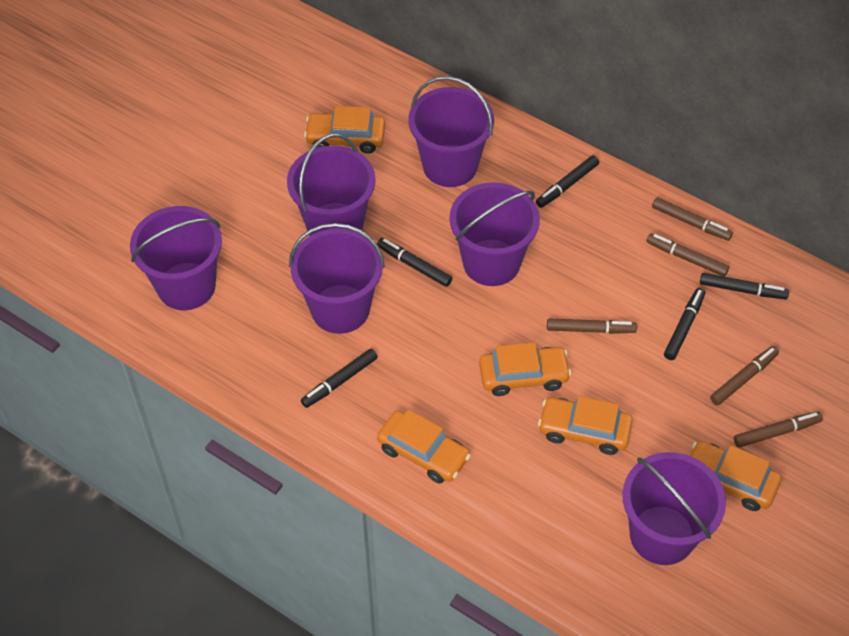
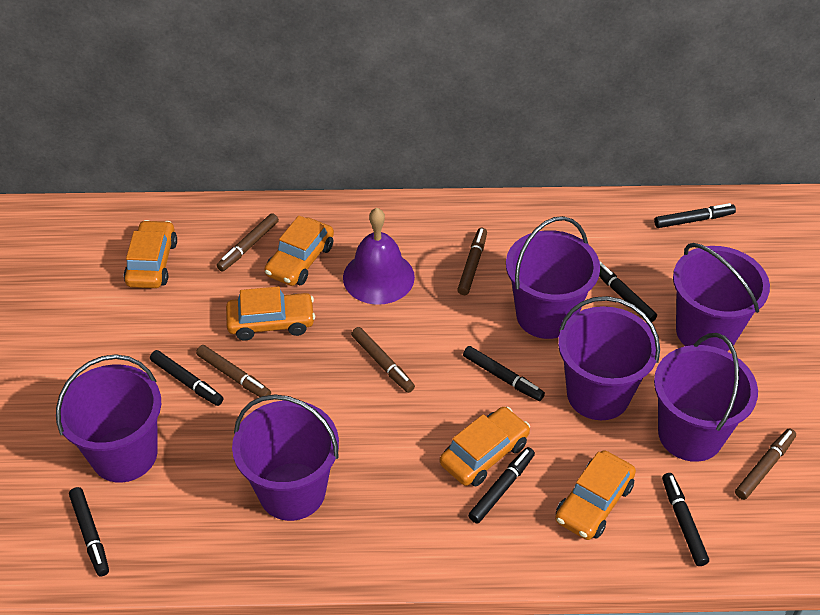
black marker: [301,349,378,408] [377,238,452,287] [536,155,599,208] [664,288,705,360] [700,273,789,299] = 5 -> [69,487,109,576] [150,350,224,406] [463,346,545,401] [468,447,535,524] [599,262,657,322] [654,203,736,228] [662,473,709,566] = 7
purple bell: none = 0 -> [343,208,415,305] = 1

